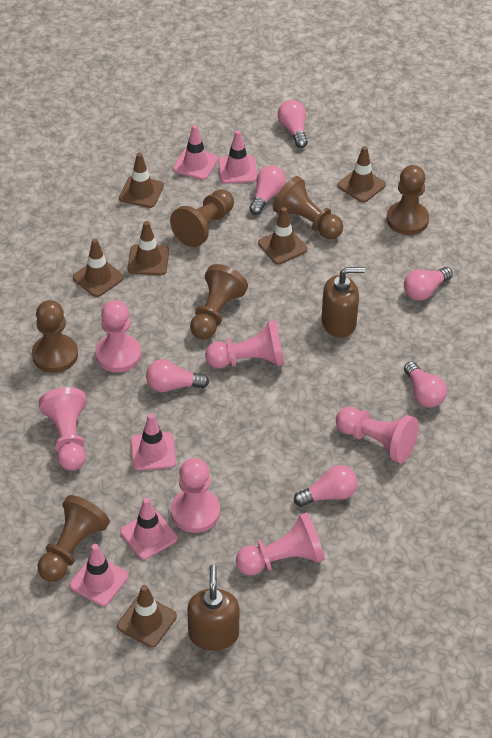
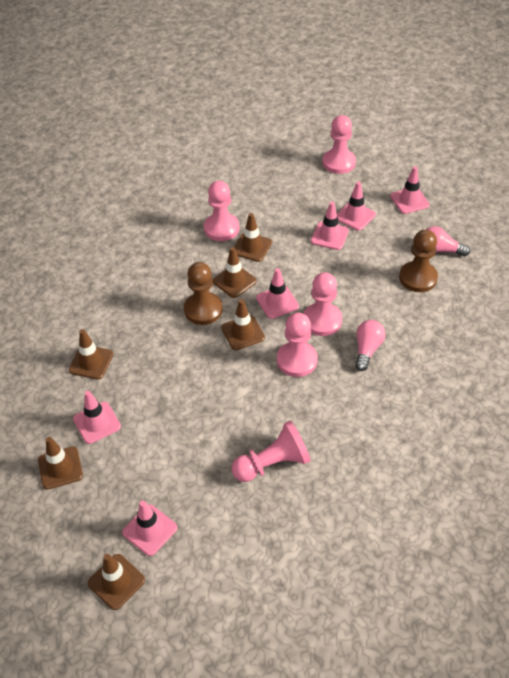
brown pawn: [32,300,78,373] [37,495,110,582] [170,189,234,247] [190,264,248,340] [273,176,343,239] [387,165,429,235] = 6 -> [184,262,223,325] [399,230,438,292] = 2
brown soap dispenser: [187,565,239,651] [321,267,365,338] = 2 -> none = 0
pink light bulb: [146,359,209,392] [249,165,286,215] [278,100,308,148] [294,465,357,507] [404,267,453,300] [404,361,447,407] = 6 -> [355,320,385,371] [426,226,470,257] = 2
pink pawn: [39,387,87,471] [95,300,141,373] [171,458,220,533] [205,320,285,368] [236,512,325,576] [336,407,419,463] = 6 -> [204,181,239,241] [231,421,311,482] [277,313,318,377] [303,272,342,336] [322,115,356,174] = 5
pink traffic cone: [70,544,129,606] [120,498,178,560] [131,413,176,471] [173,125,218,180] [218,131,257,184] = 5 -> [73,391,121,444] [122,501,177,556] [256,268,299,319] [311,202,349,250] [337,182,376,231] [390,166,430,214] = 6

